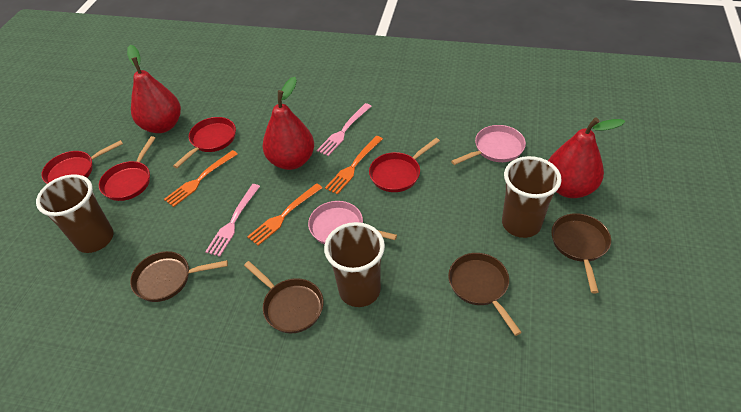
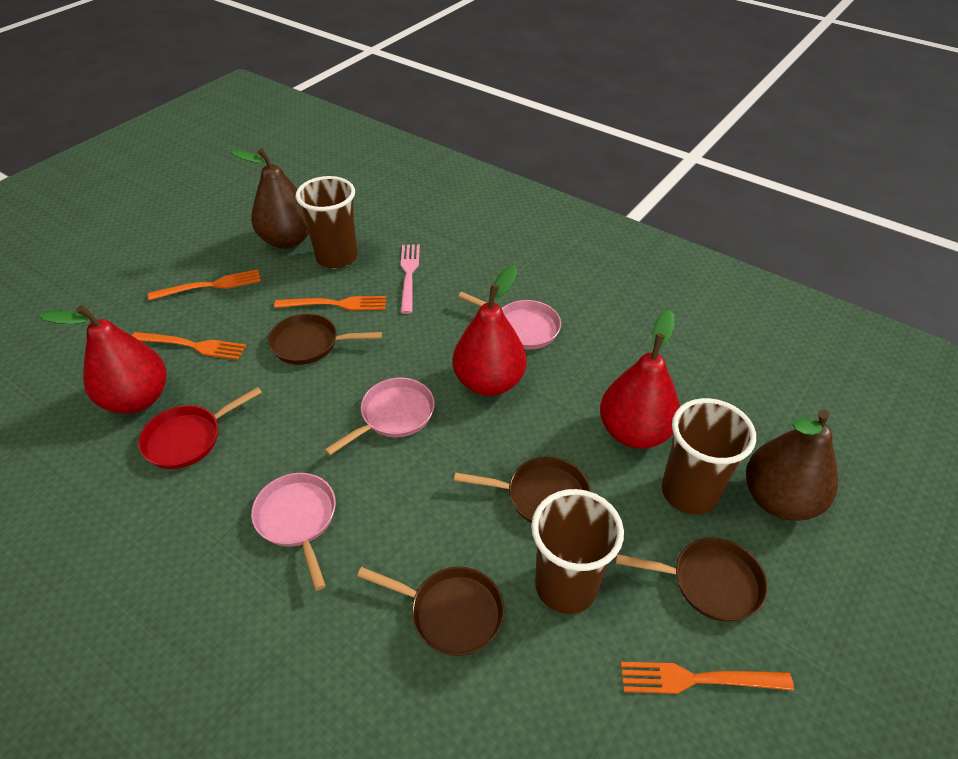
brown pear: none = 0 -> [230,148,309,249] [746,410,838,521] = 2
orange fork: [164,150,238,207] [247,183,322,246] [325,136,383,195] = 3 -> [132,332,246,360] [148,269,261,300] [274,296,386,311] [621,662,794,694] = 4
pink fork: [205,184,260,257] [317,103,372,156] = 2 -> [401,245,420,314] = 1
pink pan: [308,201,397,244] [451,125,526,165] = 2 -> [251,473,336,591] [325,378,435,455] [458,292,561,350] = 3
red pan: [41,140,123,184] [99,136,156,201] [173,117,236,168] [369,138,440,192] = 4 -> [138,387,262,469] = 1

